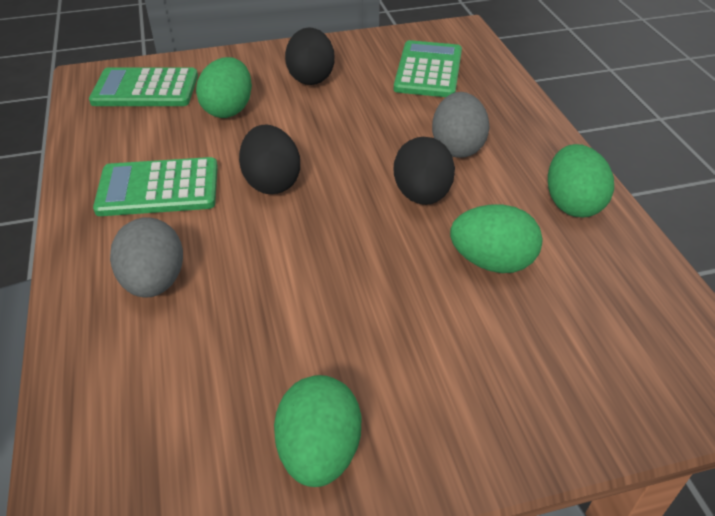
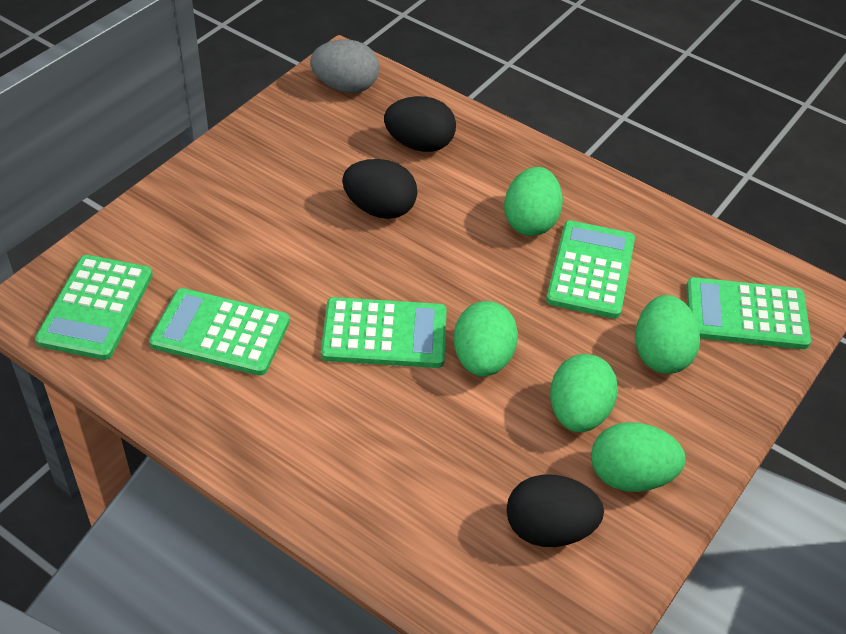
green calculator: [89,67,198,106] [93,157,218,216] [394,40,462,97] = 3 -> [35,255,153,360] [149,288,290,376] [321,297,447,368] [546,220,635,319] [686,277,811,349] = 5
green egg: [196,57,252,118] [274,375,361,487] [450,205,542,273] [548,144,614,217] = 4 -> [453,301,518,377] [504,167,563,236] [550,354,618,432] [591,422,686,492] [635,295,700,374] = 5
grey egg: [110,217,183,298] [432,92,490,158] = 2 -> [310,39,379,93] = 1

